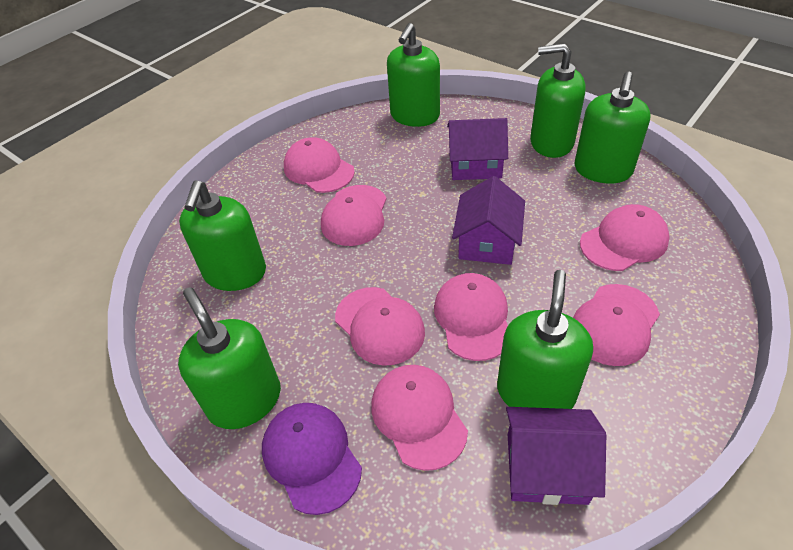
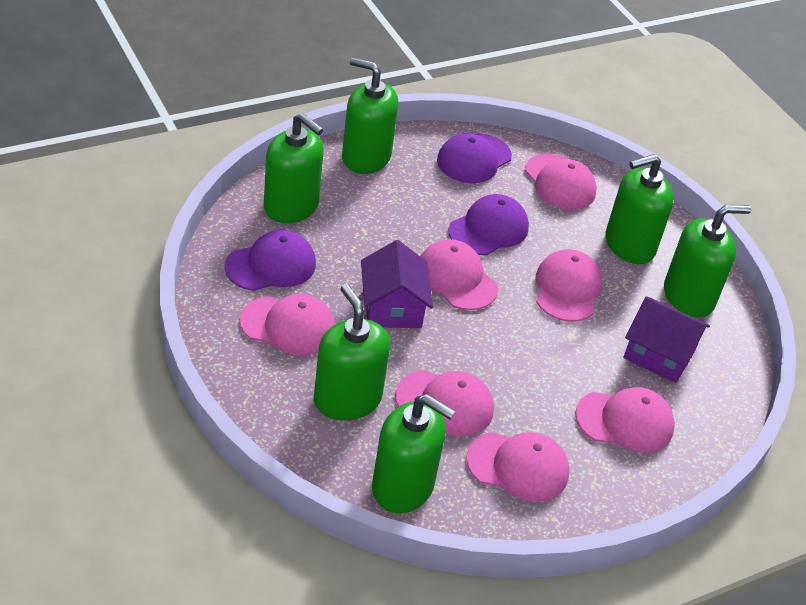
purple cap: [262,403,362,515] = 1 -> [225,230,316,291] [437,133,512,183] [448,194,529,255] = 3
purple house: [447,118,508,180] [452,176,525,265] [506,407,606,505] = 3 -> [361,240,433,328] [623,296,710,383] = 2

